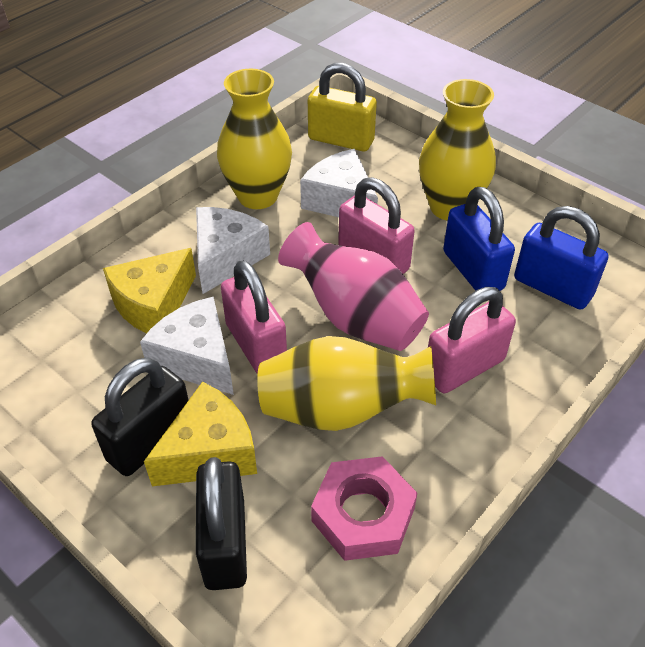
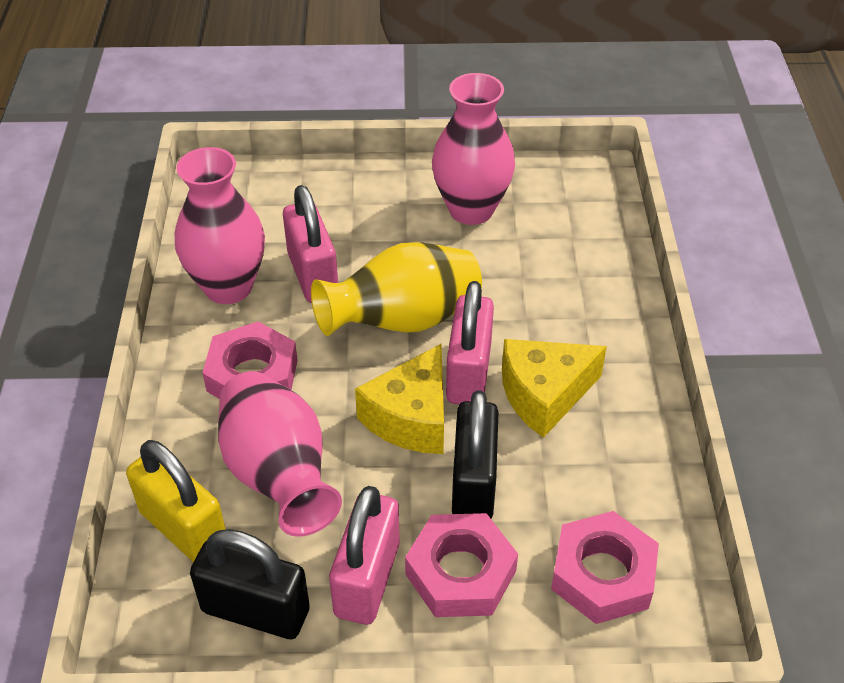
blue padlock: [443,187,515,291] [514,206,608,310] = 2 -> none = 0
pink nut: [311,456,417,561] = 1 -> [203,321,298,399] [405,513,518,617] [551,511,659,624] = 3
pink vase: [278,222,429,351] = 1 -> [175,147,265,304] [218,371,342,537] [432,73,515,225] = 3
white cheese: [140,297,234,395] [196,207,270,294] [300,149,378,217] = 3 -> none = 0
yellow vase: [217,68,292,209] [257,336,436,431] [419,79,496,221] = 3 -> [311,242,482,336] = 1

